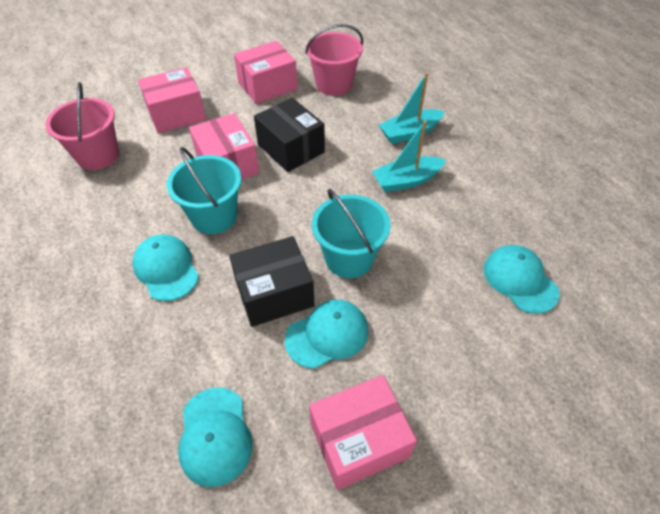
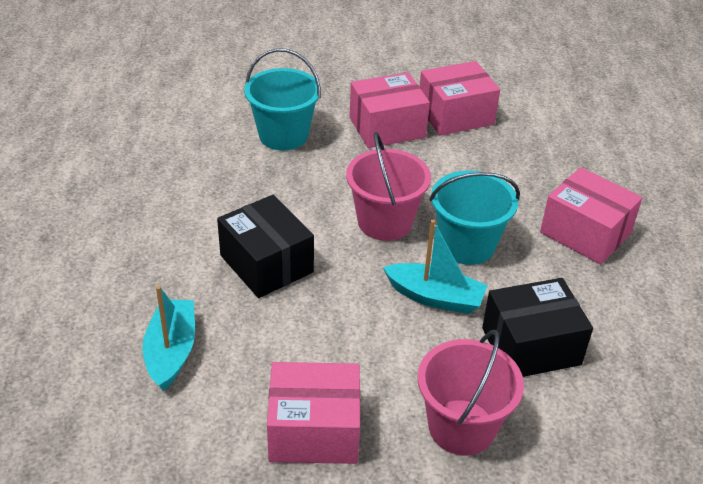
turquoise cap: [132,234,199,301] [178,387,253,487] [285,299,368,369] [484,245,560,314] = 4 -> none = 0

